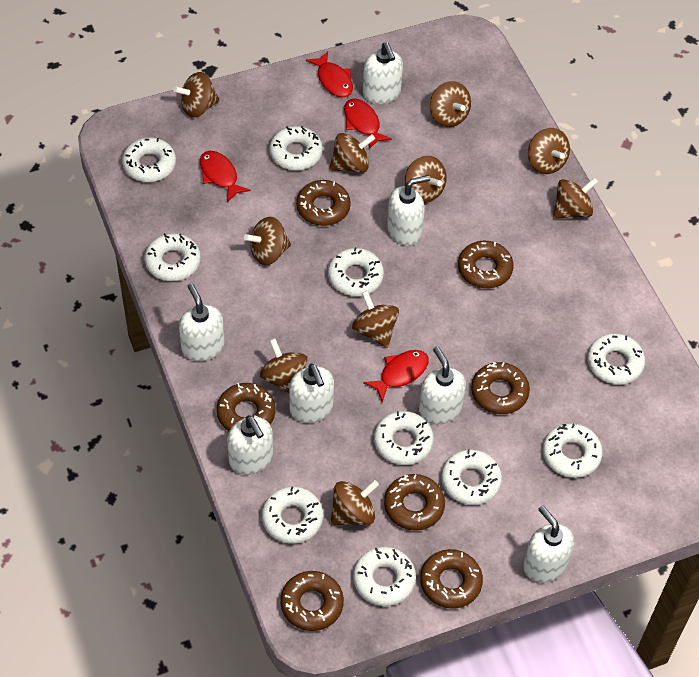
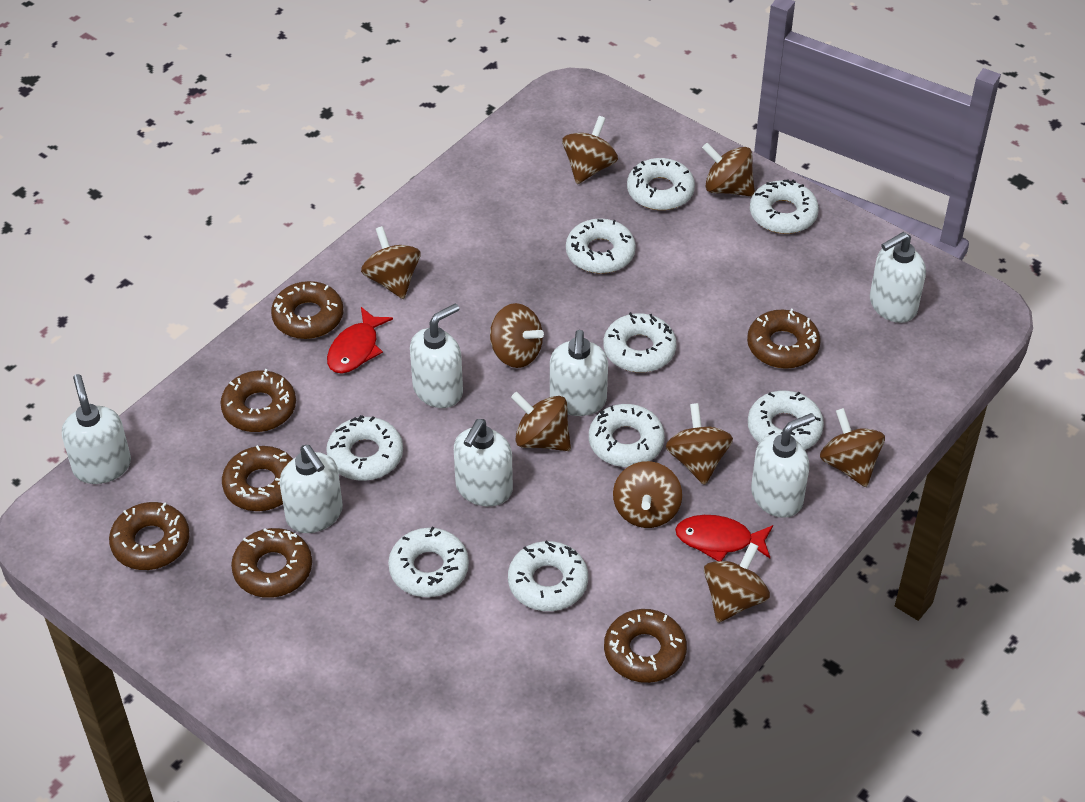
brown spinning top: [173,72,220,117] [244,217,291,265] [260,338,308,393] [329,133,375,173] [330,480,379,526] [352,291,399,348] [405,156,446,203] [430,81,471,127] [528,128,570,174] [553,177,598,219] = 10 -> [361,226,421,299] [490,303,544,368] [511,392,571,451] [562,116,618,184] [613,461,682,528] [666,403,733,485] [702,143,755,197] [704,542,770,623] [820,408,885,487] = 9
red fish: [200,151,251,202] [306,51,353,98] [344,99,392,149] [363,350,429,402] = 4 -> [327,307,393,373] [675,515,773,561] = 2
white donut: [122,137,176,182] [145,233,201,281] [262,487,323,544] [269,126,323,170] [328,247,384,296] [353,547,416,606] [374,411,434,465] [441,449,502,505] [543,423,603,478] [587,333,645,384] = 10 -> [326,415,403,481] [388,527,469,597] [508,540,588,611] [566,218,636,274] [589,404,665,467] [603,312,676,372] [627,158,695,210] [748,391,824,450] [750,179,819,234] = 9

